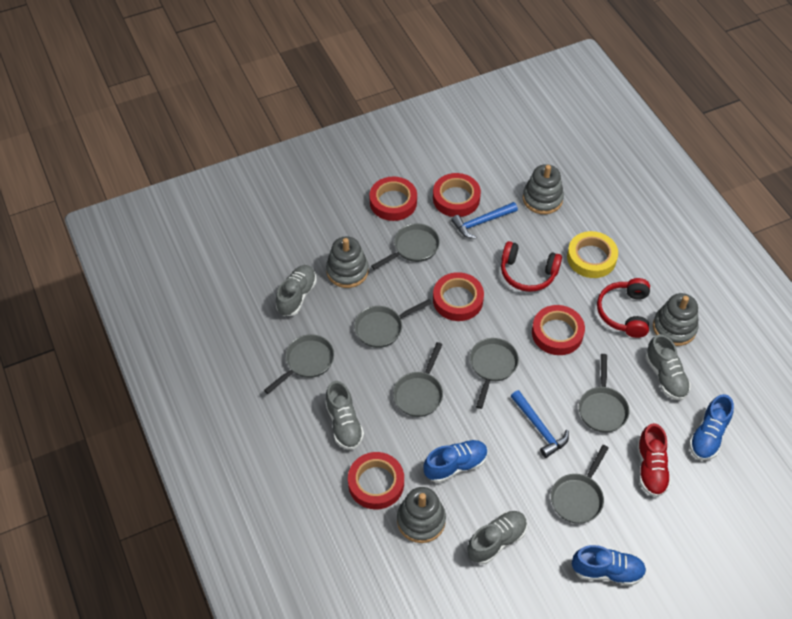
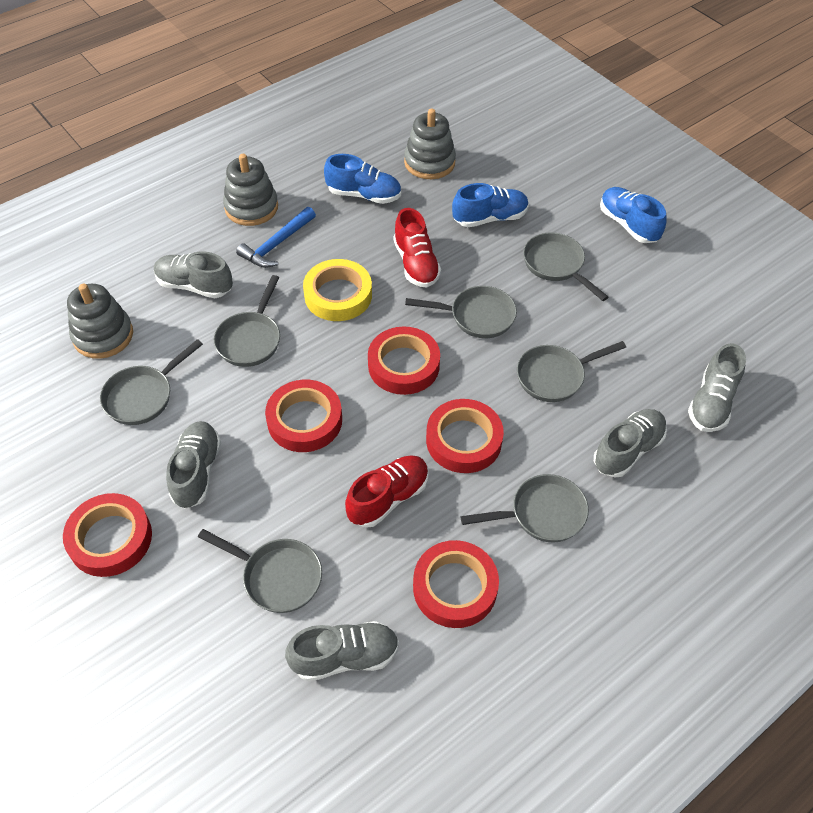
blue hammer: [451,202,518,239] [511,390,569,458] = 2 -> [236,207,316,268] = 1
grey shoe: [276,265,317,316] [325,381,364,450] [467,511,527,564] [645,334,691,400] = 4 -> [154,252,233,298] [166,421,221,509] [285,621,399,681] [594,409,667,477] [688,343,746,432] = 5
grey stacking toy: [326,236,369,288] [397,487,446,543] [523,164,564,214] [653,293,699,346] = 4 -> [67,284,133,359] [223,154,278,226] [404,108,456,179] = 3
red headphones: [501,241,562,292] [597,278,650,338] = 2 -> none = 0
red shoe: [637,423,671,497] = 1 -> [345,455,429,528] [394,208,441,287] = 2

